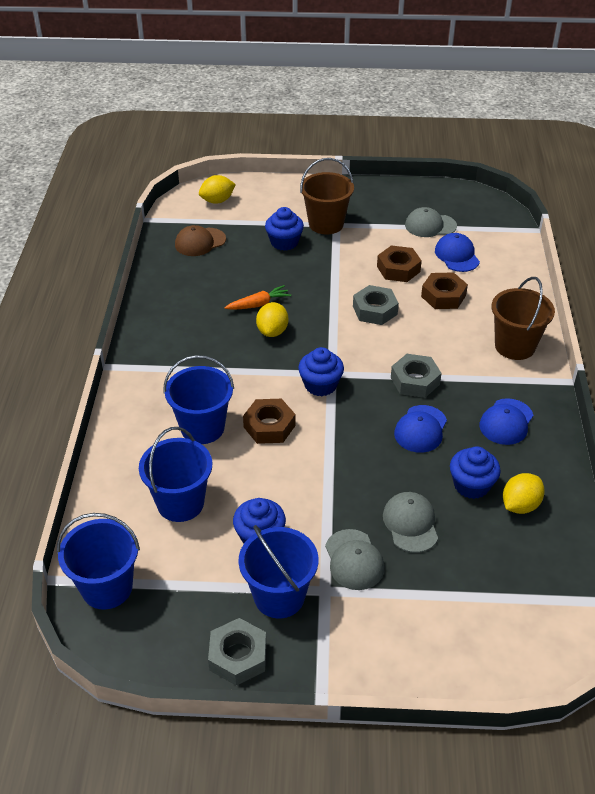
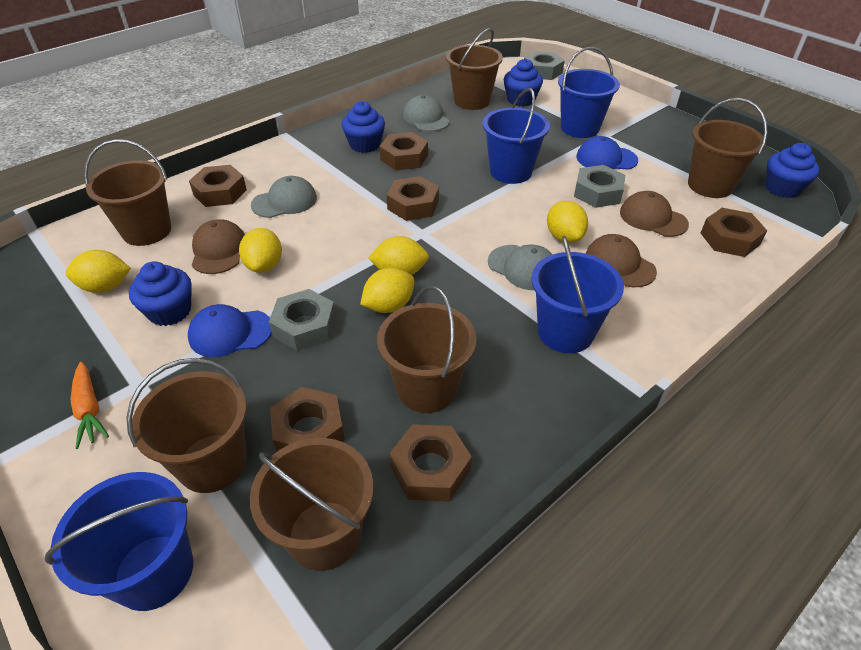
blue cap: [394,405,447,453] [435,233,480,272] [479,398,533,445] = 3 -> [188,304,272,357] [576,136,638,170] = 2
brown bucket: [300,158,354,234] [491,277,555,360] = 2 -> [84,139,171,246] [126,358,247,493] [250,438,374,571] [377,286,476,413] [446,28,503,110] [688,98,768,198] = 6
brown cap: [175,225,226,256] = 1 -> [192,219,245,274] [586,234,657,287] [620,191,689,237] = 3
brown nut: [243,399,295,444] [377,245,422,282] [421,272,468,309] = 3 -> [189,165,247,207] [270,387,345,452] [379,132,428,170] [387,176,439,221] [389,424,472,501] [701,208,767,257] = 6
yellow lemon: [199,175,236,204] [256,302,288,337] [503,473,545,514] = 3 -> [66,250,131,293] [239,228,282,273] [360,268,414,313] [368,236,429,275] [547,201,588,243] = 5

